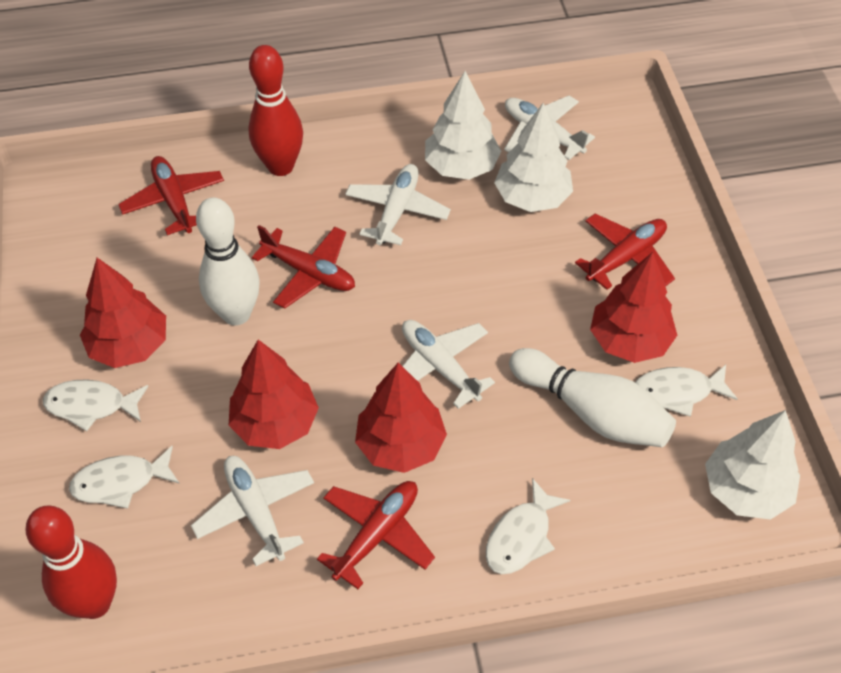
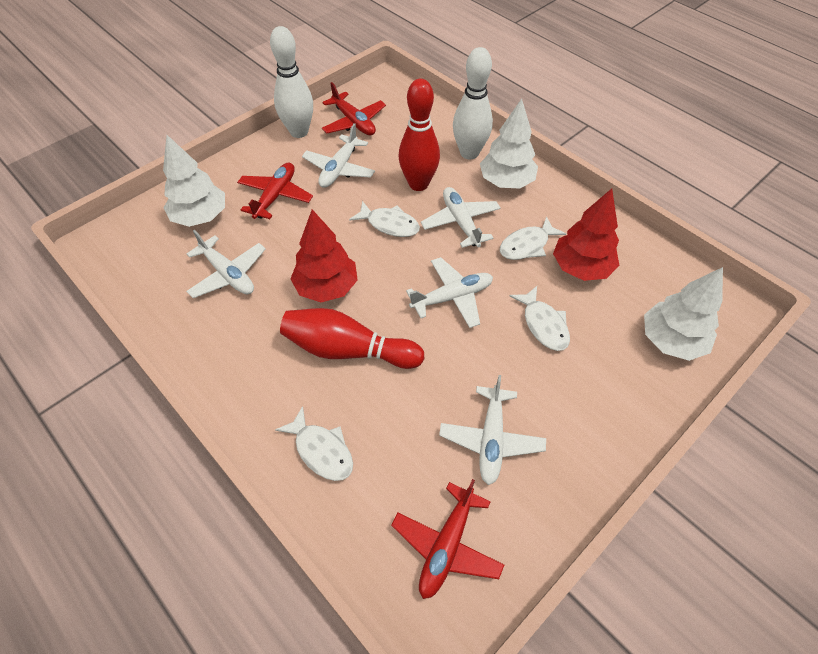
red plane: [118,156,224,235] [252,225,355,309] [317,481,435,589] [575,214,675,290] = 4 -> [237,163,313,219] [322,82,386,135] [391,479,504,599] = 3
red tree: [80,258,166,368] [229,340,319,449] [355,363,447,473] [590,252,677,363] = 4 -> [291,209,358,302] [553,189,619,281] = 2
white plane: [191,456,314,566] [345,164,451,245] [402,320,495,409] [504,96,595,160] = 4 -> [186,230,266,298] [302,123,375,188] [406,257,493,328] [421,187,501,248] [439,375,546,485] = 5

